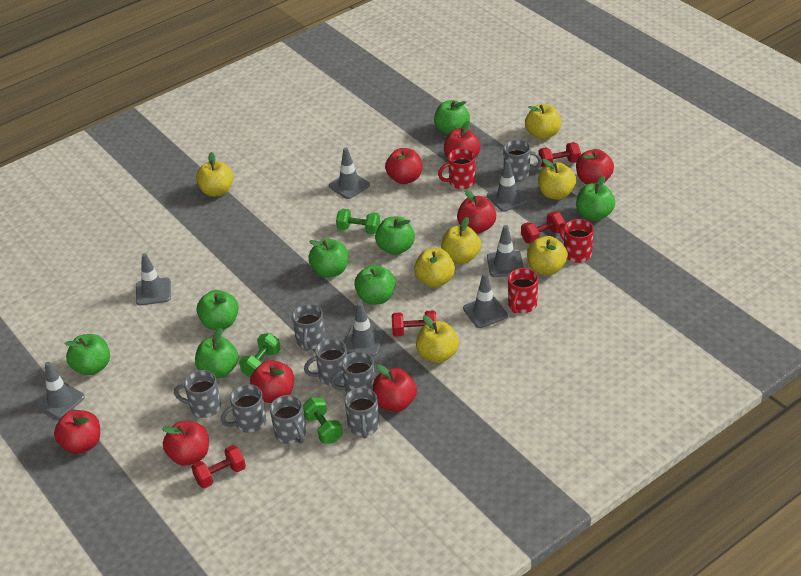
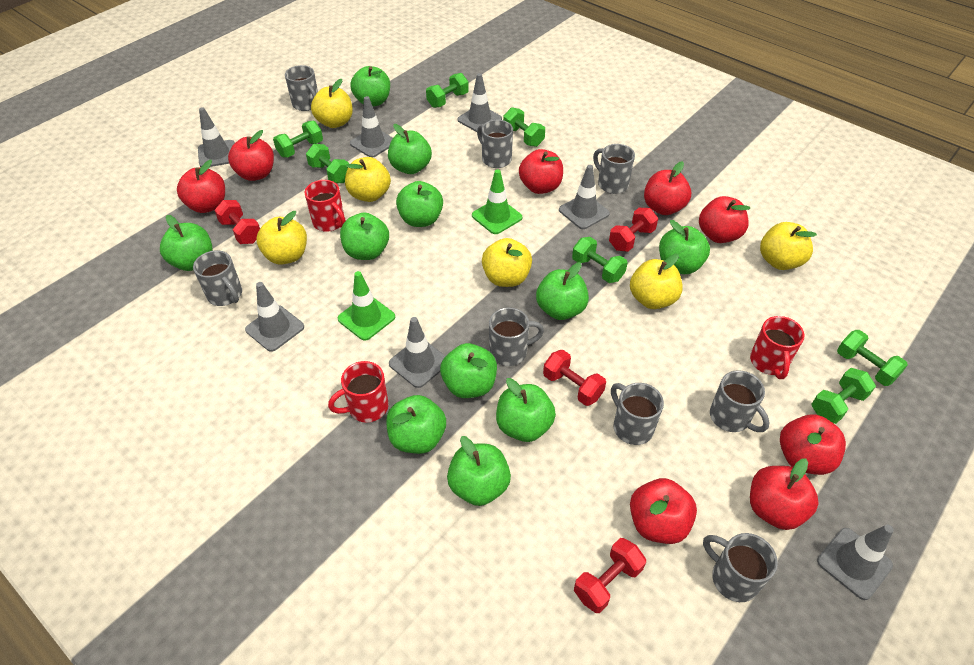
green apple: [65,334,110,375] [195,327,238,378] [197,290,239,330] [308,239,348,278] [354,265,396,305] [375,217,415,255] [434,100,470,134] [576,175,615,221] = 8 -> [160,215,213,271] [340,212,389,260] [350,66,390,107] [386,395,446,454] [388,124,432,174] [396,181,443,227] [440,343,497,398] [447,436,511,506] [496,378,556,442] [536,262,589,320] [659,220,710,274] = 11
green dumbbell: [239,333,281,378] [303,398,343,444] [336,209,380,234] = 3 -> [273,121,323,157] [306,144,349,183] [426,73,469,108] [503,107,545,147] [572,237,628,283] [812,368,876,424] [837,330,908,386] = 7
green traffic cone: none = 0 -> [338,271,395,341] [472,169,522,234] = 2
yellow apple: [196,152,234,197] [414,248,455,287] [416,315,459,363] [441,217,481,264] [525,104,561,140] [527,236,568,275] [538,159,576,200] = 7 -> [256,211,307,265] [311,79,353,128] [345,157,391,202] [482,238,532,287] [630,254,683,309] [760,222,817,270] = 6

